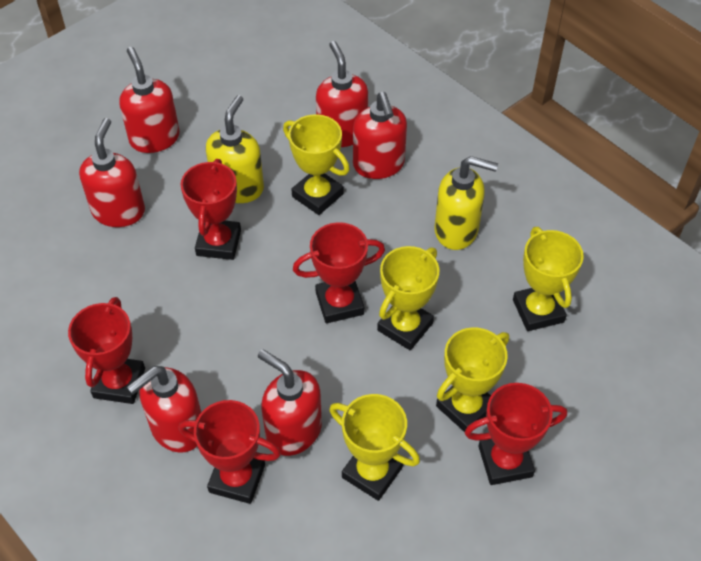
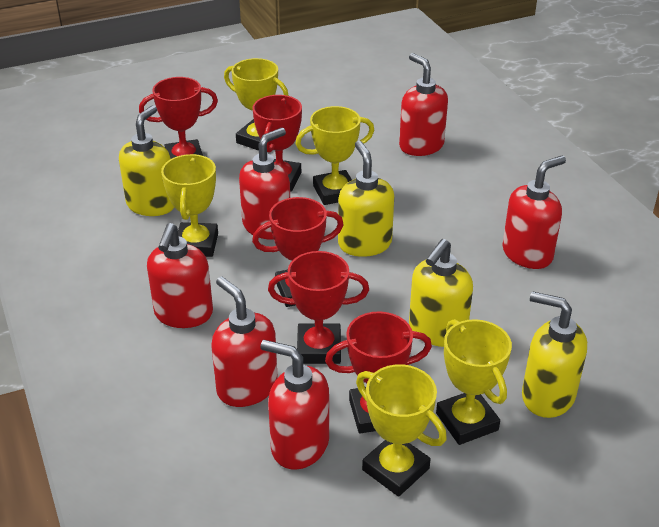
yellow soap dispenser: [206,95,264,203] [434,156,498,250] = 2 -> [119,105,174,216] [338,141,394,257] [409,239,473,347] [522,291,587,418] = 4

